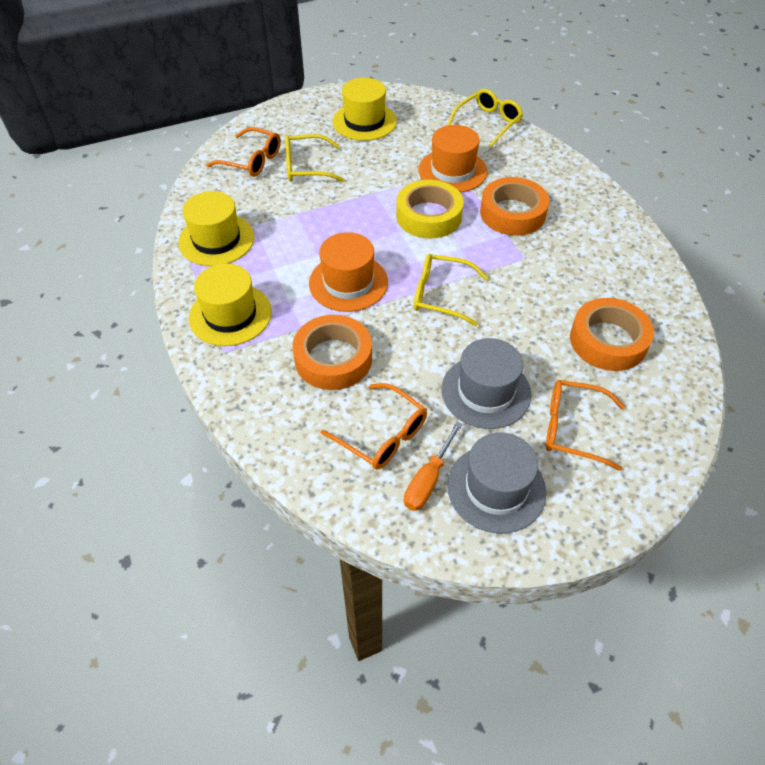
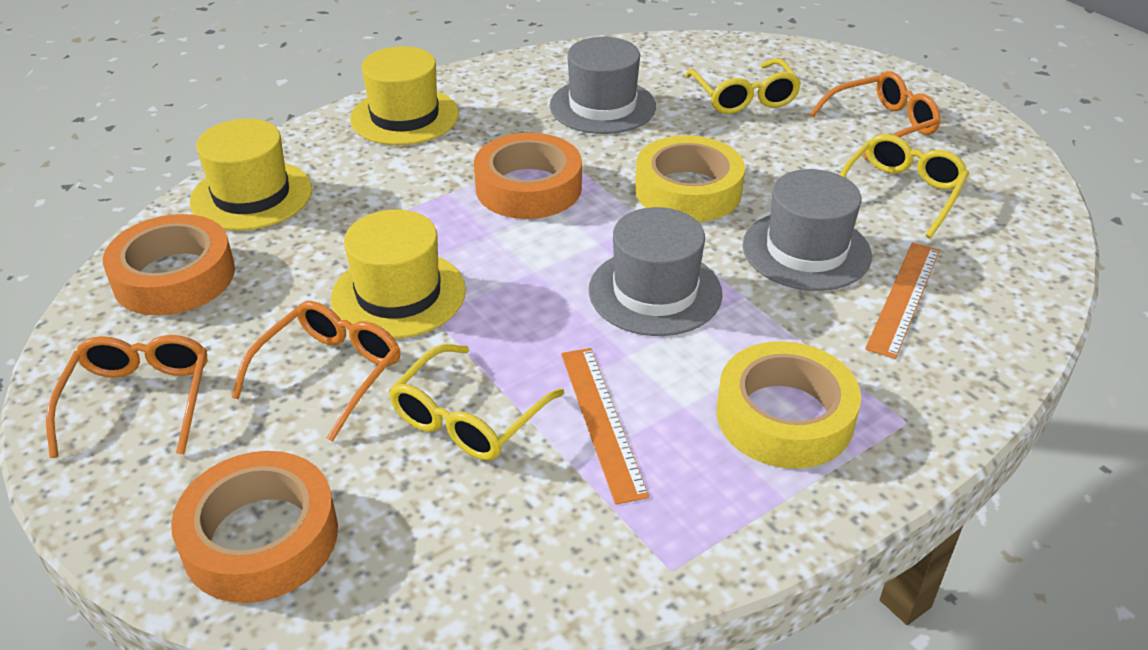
grey hat: [442,338,531,429] [447,432,546,534] = 2 -> [550,37,656,134] [589,207,723,336] [743,169,872,291] = 3
orange hat: [309,232,388,312] [418,125,487,192] = 2 -> none = 0
orange ruler: none = 0 -> [561,348,649,505] [865,242,940,359] = 2
orange screwdriver: [404,422,463,511] = 1 -> none = 0
yellow tape: [396,180,464,238] = 1 -> [635,135,745,222] [717,341,861,469] = 2

